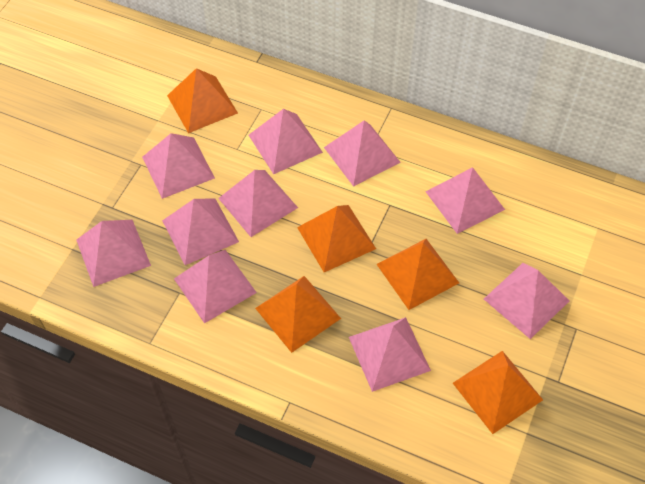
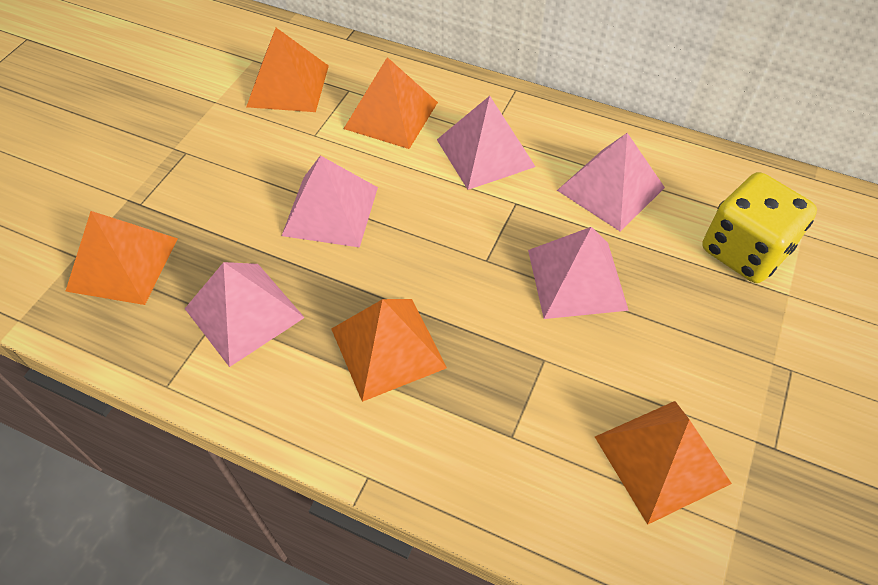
pink pyramid: [76,220,151,287] [142,133,215,199] [162,198,239,265] [174,250,257,324] [218,170,298,237] [249,109,323,174] [324,120,401,187] [349,317,431,392] [426,167,505,234] [484,263,569,339] = 10 -> [185,262,305,367] [281,155,378,248] [437,96,536,190] [528,227,629,319] [557,133,665,231] = 5
yellow dice: none = 0 -> [702,172,817,283] = 1

